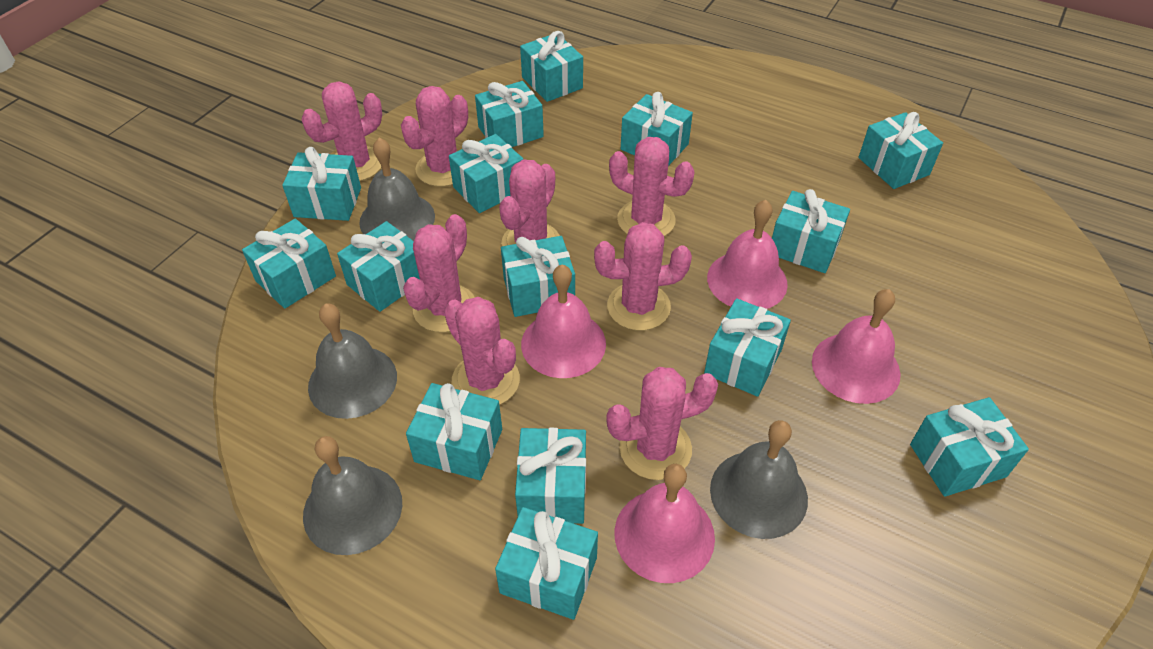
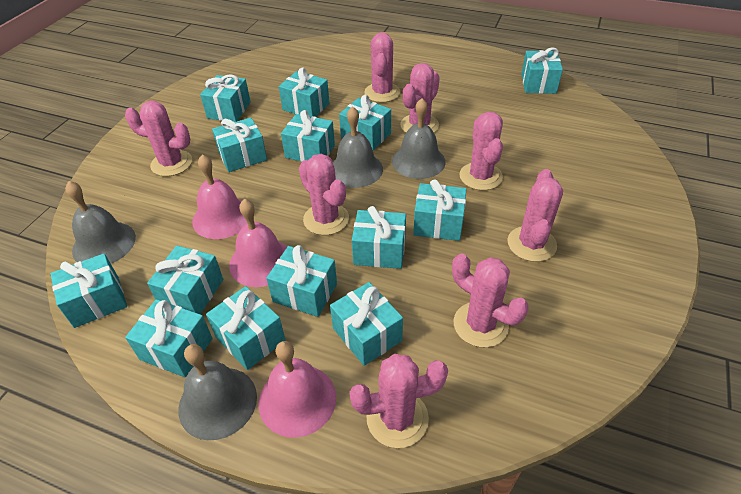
pink bell: [521,264,606,378] [615,464,715,583] [707,200,788,309] [812,289,901,404] = 4 -> [192,154,247,239] [229,199,287,287] [259,341,336,438] = 3
turquoise gift: [242,219,336,309] [282,147,361,221] [337,221,420,312] [406,383,502,480] [449,134,523,213] [475,81,544,147] [495,507,598,620] [501,236,575,317] [515,428,586,524] [520,31,583,102] [621,92,693,166] [704,298,791,397] [772,189,850,273] [858,112,943,189] [910,397,1029,497] = 15 -> [50,254,127,328] [125,299,213,377] [147,246,223,314] [200,75,251,122] [206,286,285,370] [212,118,267,172] [266,245,337,317] [279,67,329,117] [281,110,335,162] [330,282,403,366] [339,95,391,150] [352,206,406,269] [413,179,467,241] [521,47,563,94] = 14

